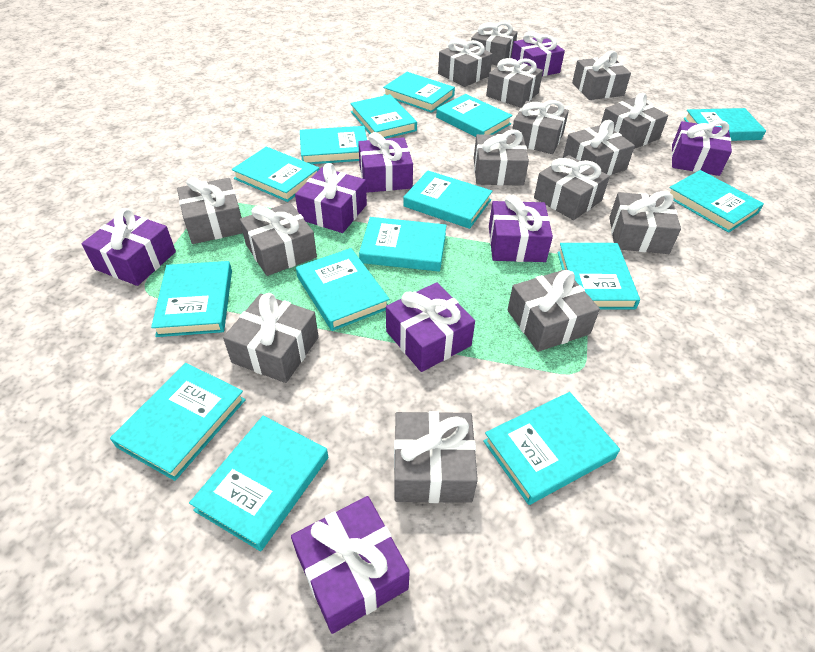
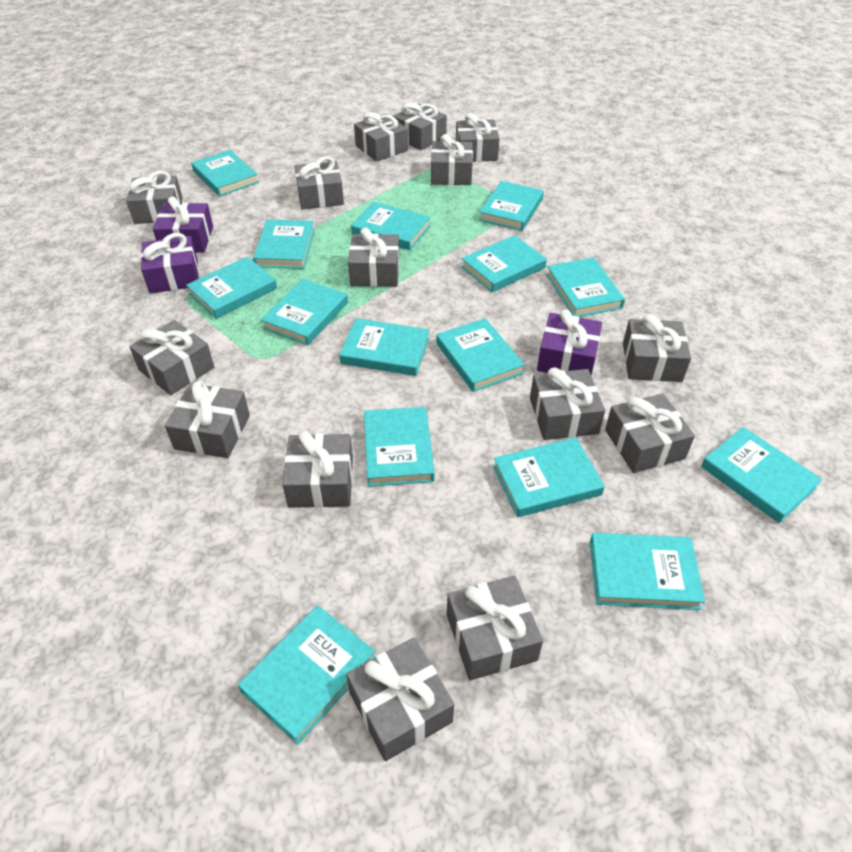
purple gift: [82,208,176,286] [291,496,410,634] [295,163,367,233] [358,132,413,193] [386,282,475,372] [489,195,553,262] [511,31,565,76] [671,120,732,176] = 8 -> [141,233,199,293] [153,196,213,252] [537,309,602,376] = 3

